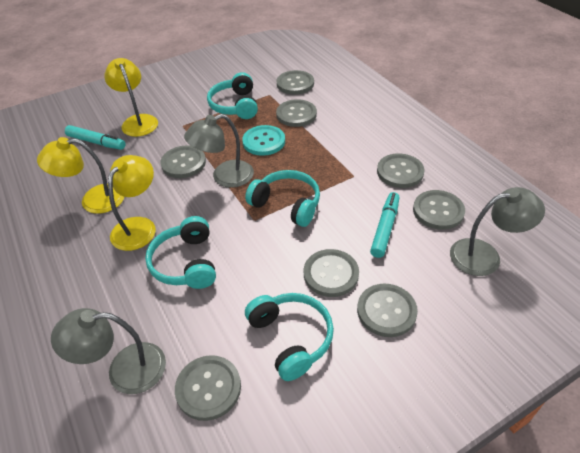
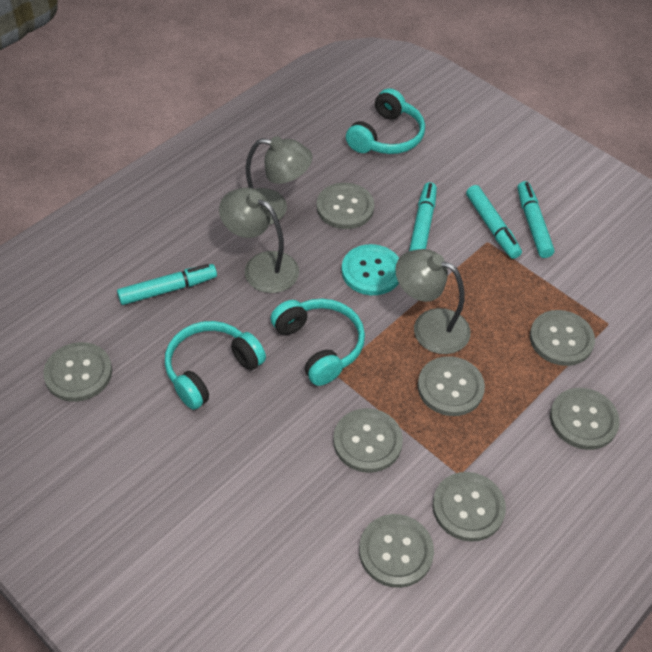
turquoise headphones: [145,216,216,289] [207,72,258,119] [245,170,320,227] [245,293,334,381] = 4 -> [165,321,266,410] [271,299,365,386] [346,88,425,154] = 3
turquoise marker: [65,125,125,150] [370,192,400,258] = 2 -> [117,264,217,305] [409,182,437,251] [466,185,522,259] [517,181,555,258] = 4
yellow lamp: [37,137,124,214] [104,58,158,137] [108,155,156,251] = 3 -> none = 0

